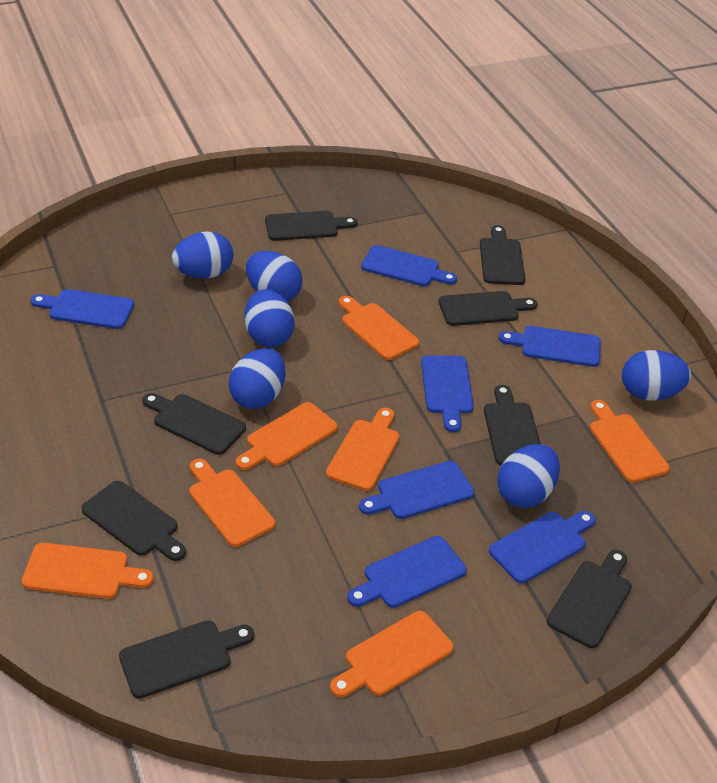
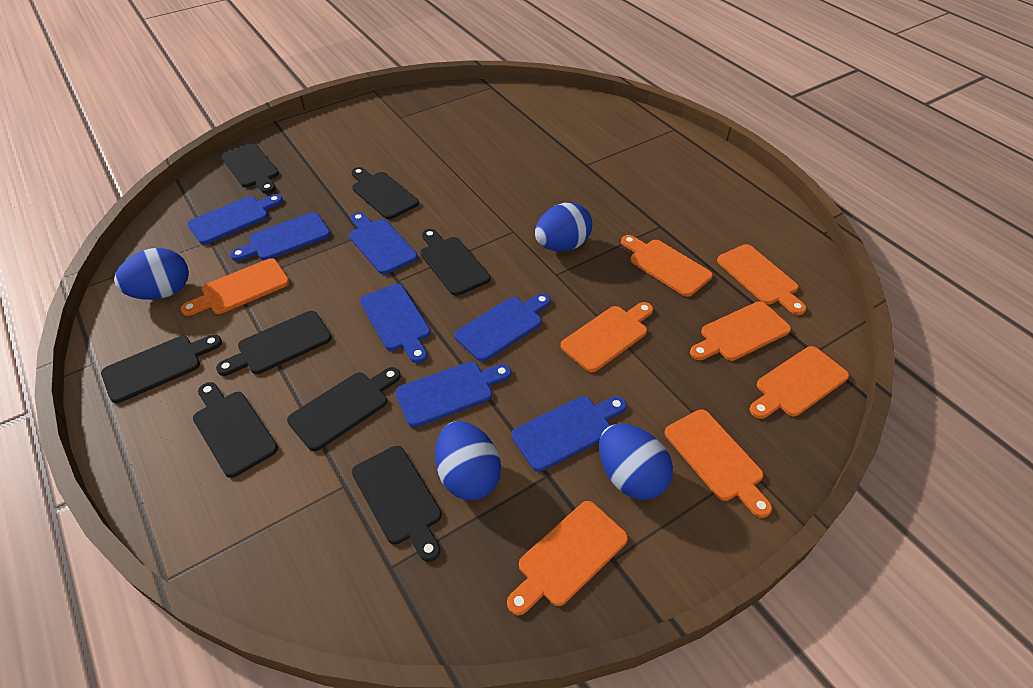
blue egg: [172,231,233,279] [229,348,286,409] [245,289,294,347] [246,251,302,301] [497,444,560,508] [622,350,691,401] = 6 -> [114,248,189,300] [435,421,501,500] [535,202,592,252] [599,424,673,500] = 4
orange cutting board: [21,543,153,599] [189,459,275,547] [236,402,338,470] [326,407,400,491] [330,611,453,697] [339,296,419,360] [590,400,670,483] = 7 -> [181,258,289,316] [507,501,628,615] [561,302,653,372] [621,235,713,297] [665,409,772,518] [690,301,791,361] [717,244,806,315] [749,346,849,419] = 8

